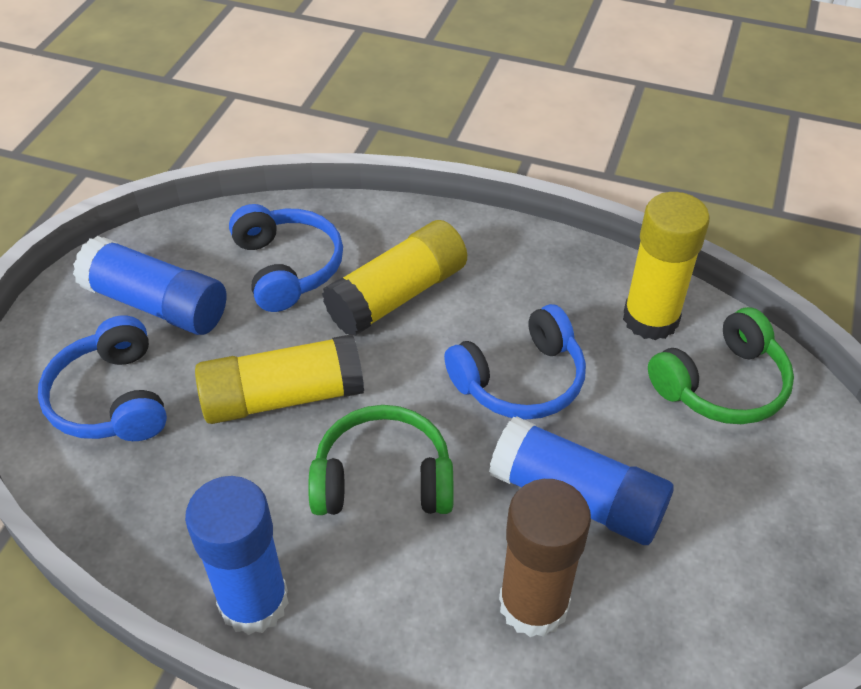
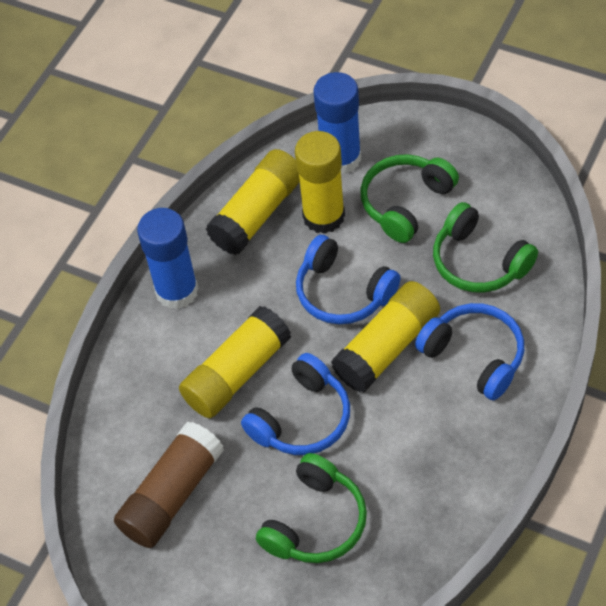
blue glue stick: [73,236,227,335] [185,476,289,635] [489,416,674,545] = 3 -> [137,208,199,309] [313,72,361,174] = 2
green headphones: [308,405,454,515] [648,307,794,424] = 2 -> [256,453,367,563] [360,154,459,243] [433,202,538,293] = 3
yellow glue stick: [195,334,364,424] [322,220,467,336] [623,192,710,340] = 3 -> [179,306,291,418] [206,149,300,255] [295,131,345,234] [331,281,440,392] = 4

